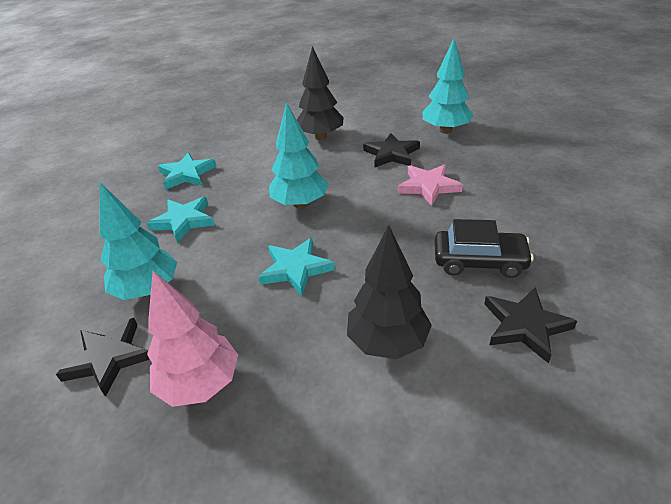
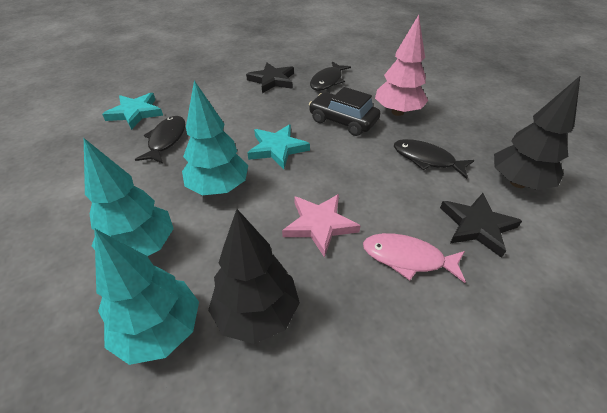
black fish: none = 0 -> [135,116,185,163] [310,62,351,91] [394,139,474,179] = 3
black star: [56,318,150,397] [363,133,420,167] [484,288,577,363] = 3 -> [246,63,294,93] [440,193,522,258] = 2
pink fish: none = 0 -> [363,233,466,283] = 1
turquoise star: [146,197,215,243] [158,153,216,190] [258,238,335,296] = 3 -> [102,93,163,130] [248,124,310,169] = 2

